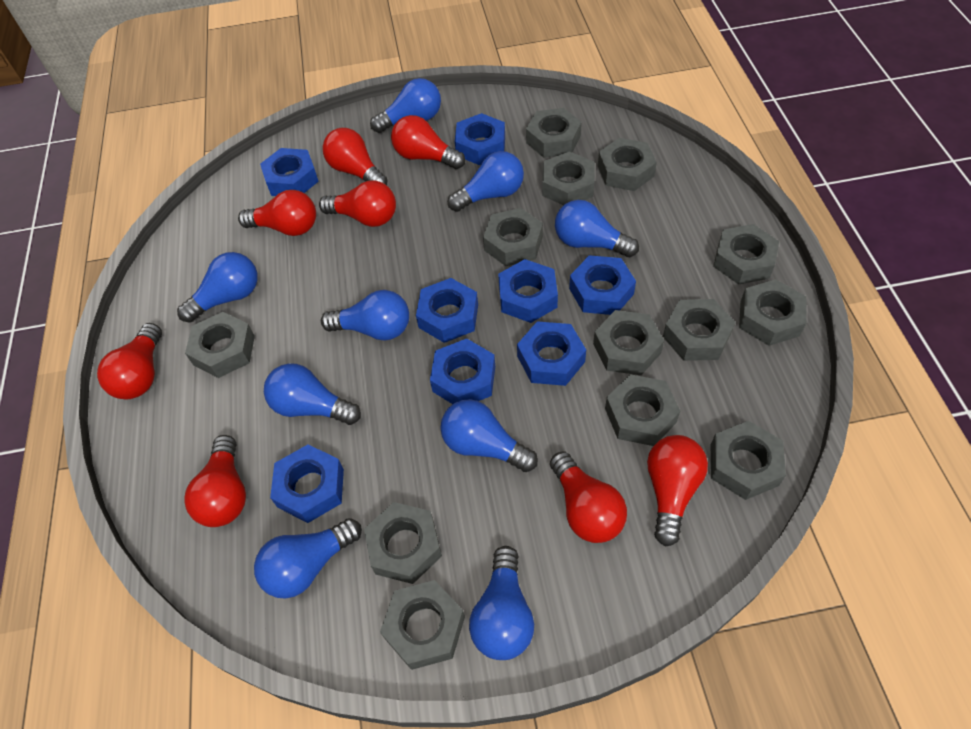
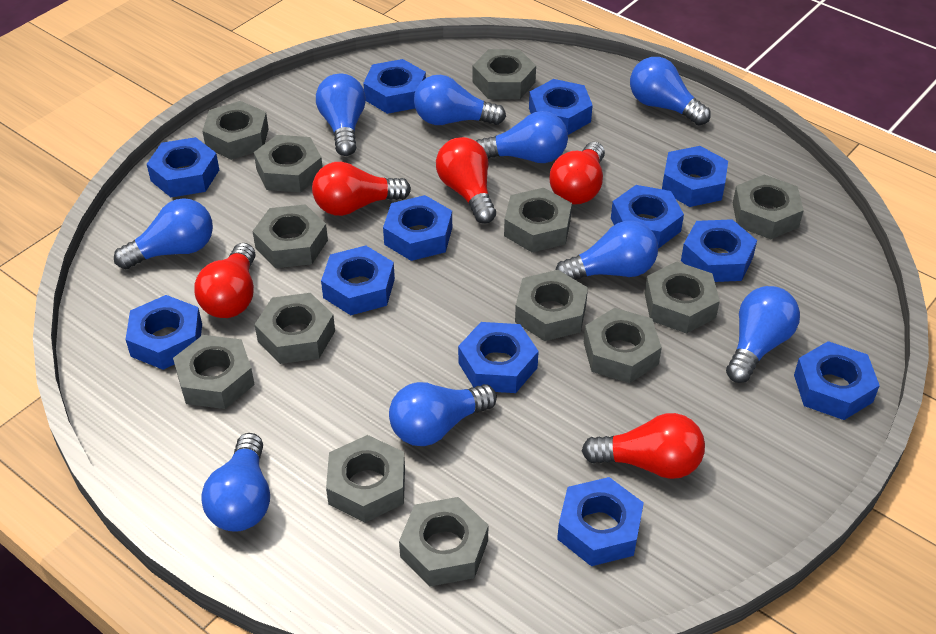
blue nut: [260,148,319,196] [270,445,344,523] [416,278,478,343] [430,339,495,404] [455,113,505,165] [498,259,558,323] [517,321,586,386] [569,255,636,315] = 8 -> [125,295,202,370] [147,137,219,197] [321,246,395,315] [363,59,426,114] [383,195,452,261] [458,322,539,393] [529,79,593,135] [557,477,644,566] [611,185,684,249] [662,146,728,207] [681,219,757,282] [794,341,880,420] = 12
red light bulb: [97,323,162,399] [184,435,246,527] [238,190,316,236] [319,180,396,227] [323,128,388,185] [391,115,465,169] [550,452,627,543] [647,435,708,547] = 8 -> [194,243,256,318] [312,162,411,216] [436,137,496,224] [550,142,605,204] [582,413,705,479] = 5

